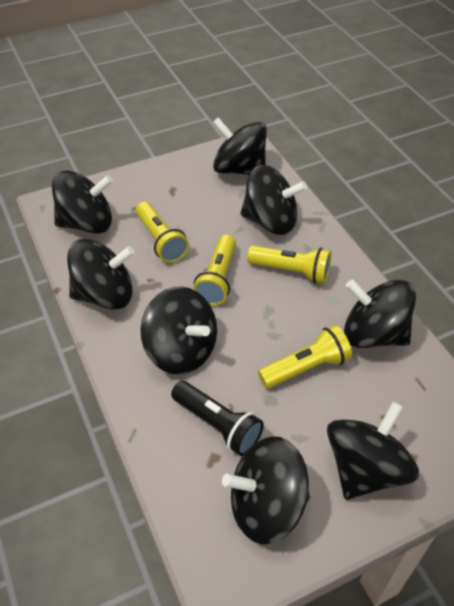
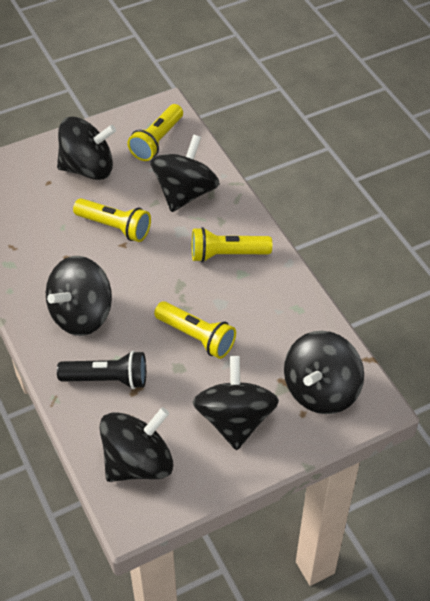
black spinning top: [52,170,113,234] [67,239,135,310] [140,286,217,375] [212,117,267,175] [222,436,310,544] [241,165,307,235] [327,401,419,500] [344,279,416,348] = 8 -> [46,256,112,336] [57,117,116,180] [100,407,173,482] [150,134,220,212] [193,356,279,450] [284,331,364,414] = 6

